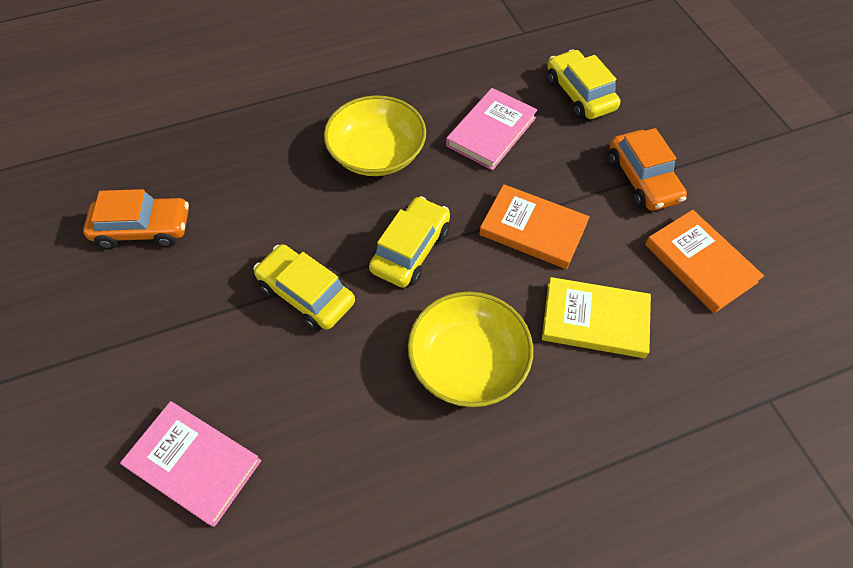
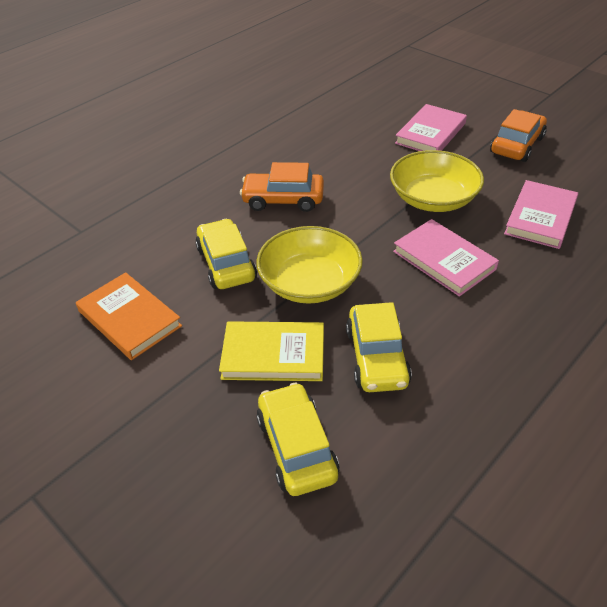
orange book: [479,184,590,269] [645,210,764,313] = 2 -> [76,272,182,360] = 1
pink book: [120,401,262,527] [446,88,538,170] = 2 -> [393,219,499,297] [395,104,467,151] [504,180,578,249] = 3

